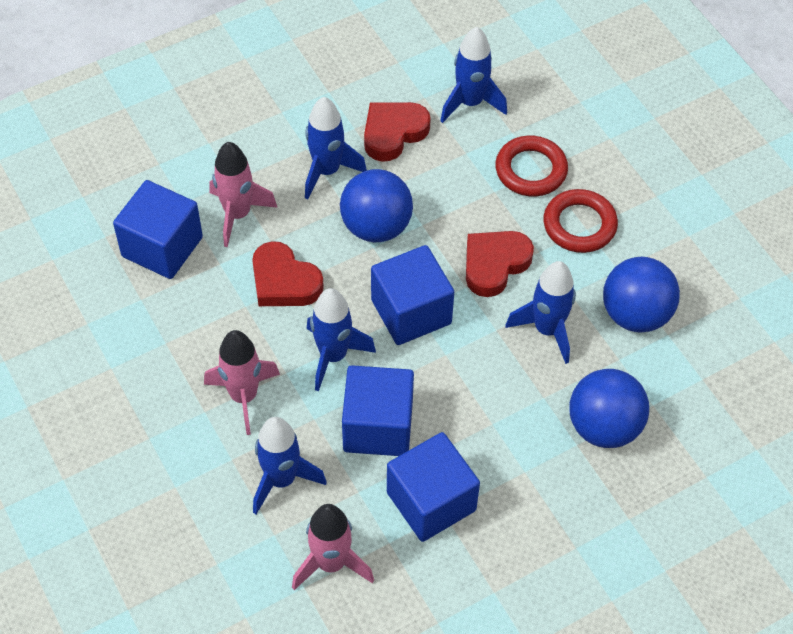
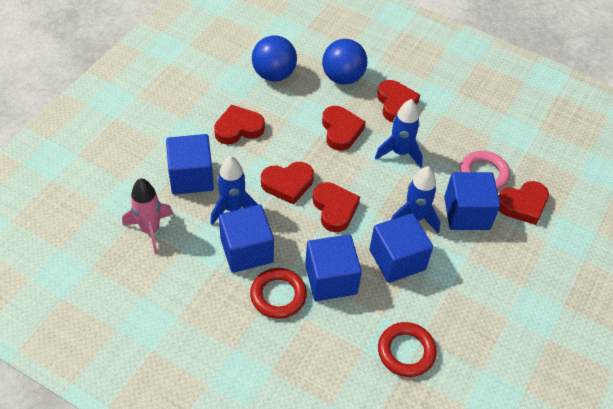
blue ball: [340,169,413,242] [570,369,649,448] [603,257,680,333] = 3 -> [252,35,297,81] [322,39,367,85] = 2
blue cube: [113,180,203,279] [342,365,414,456] [371,245,454,345] [387,432,480,542] = 4 -> [166,134,214,195] [219,205,274,273] [305,234,362,301] [370,213,433,283] [444,172,500,230] = 5
blue rocket: [253,417,327,514] [305,97,367,199] [307,288,376,391] [440,27,507,123] [505,261,576,364] = 5 -> [210,156,258,225] [375,99,423,168] [391,166,440,233] = 3
pink ring: none = 0 -> [460,151,510,191] = 1
pink rocket: [204,330,280,435] [210,142,278,247] [292,504,374,590] = 3 -> [122,178,173,254] = 1
red heart: [252,241,324,306] [364,102,431,162] [466,231,534,297] = 3 -> [214,105,265,145] [261,162,314,205] [313,182,360,232] [322,106,366,151] [377,80,420,122] [498,181,549,225] = 6

